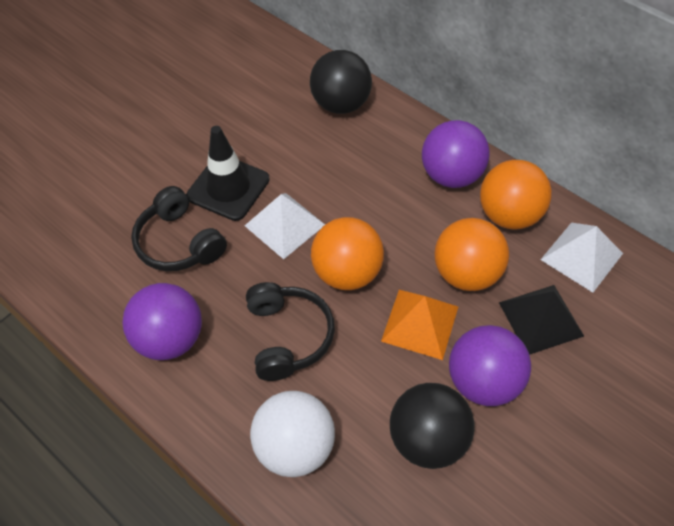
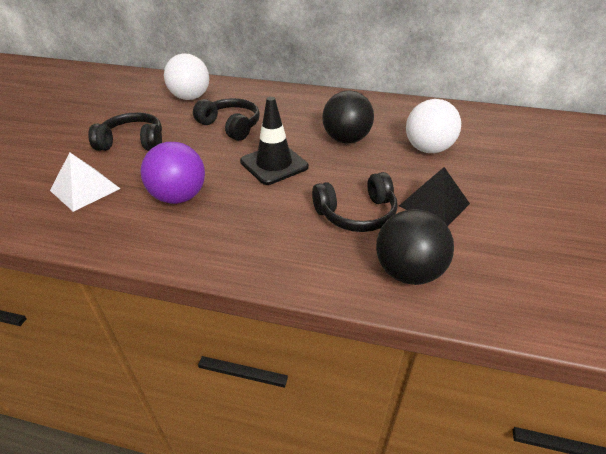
black headphones: [131,186,227,271] [246,282,335,381] = 2 -> [88,112,162,151] [193,98,260,141] [312,172,398,232] = 3
orange ball: [311,217,384,290] [435,218,509,291] [480,160,552,230] = 3 -> none = 0
orange pyramid: [381,290,458,360] = 1 -> none = 0
purple ball: [122,283,202,360] [422,120,490,188] [449,325,531,406] = 3 -> [141,142,205,204] = 1
white ball: [250,391,335,477] = 1 -> [164,54,209,100] [406,99,461,153] = 2
white pyramid: [245,193,325,259] [541,223,623,292] = 2 -> [50,152,120,212] = 1

